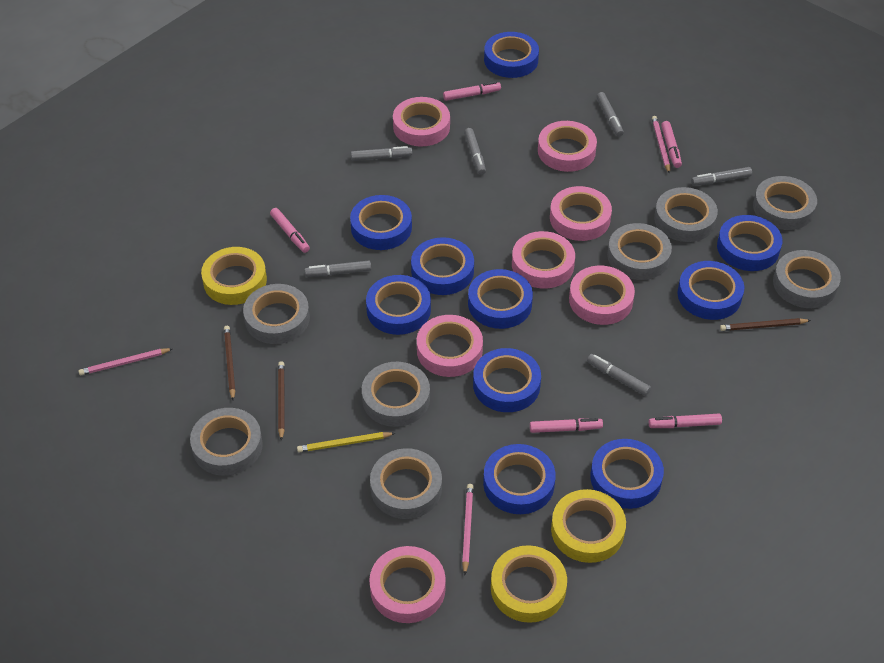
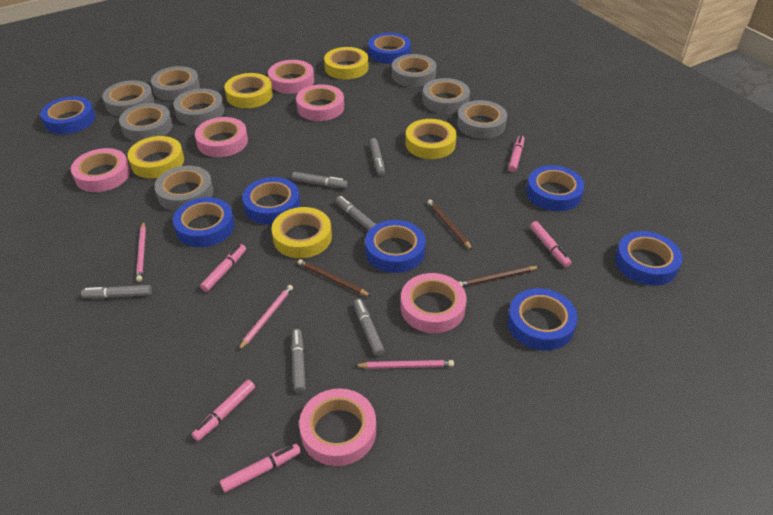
blue tape: [350,195,412,250] [366,275,431,335] [411,237,474,295] [468,269,533,329] [473,348,541,412] [483,444,556,514] [484,32,539,78] [590,439,664,509] [677,261,744,320] [717,215,782,271] = 10 -> [40,96,95,134] [173,197,234,247] [242,177,300,225] [365,220,426,273] [368,33,411,64] [507,288,578,351] [526,165,585,211] [615,231,683,286] = 8
pink tape: [369,546,446,623] [393,97,450,147] [417,315,483,377] [512,231,575,289] [538,121,597,172] [550,186,612,241] [569,266,635,325] = 7 -> [71,148,130,192] [195,117,248,157] [268,60,314,94] [296,84,344,121] [299,388,376,466] [401,273,467,333] = 6
yellow pencil: [297,432,395,452] = 1 -> none = 0
yellow tape: [201,247,267,305] [491,545,567,623] [551,489,626,563] = 3 -> [127,136,184,178] [225,73,273,108] [271,207,332,258] [324,47,368,79] [405,119,457,159] = 5

